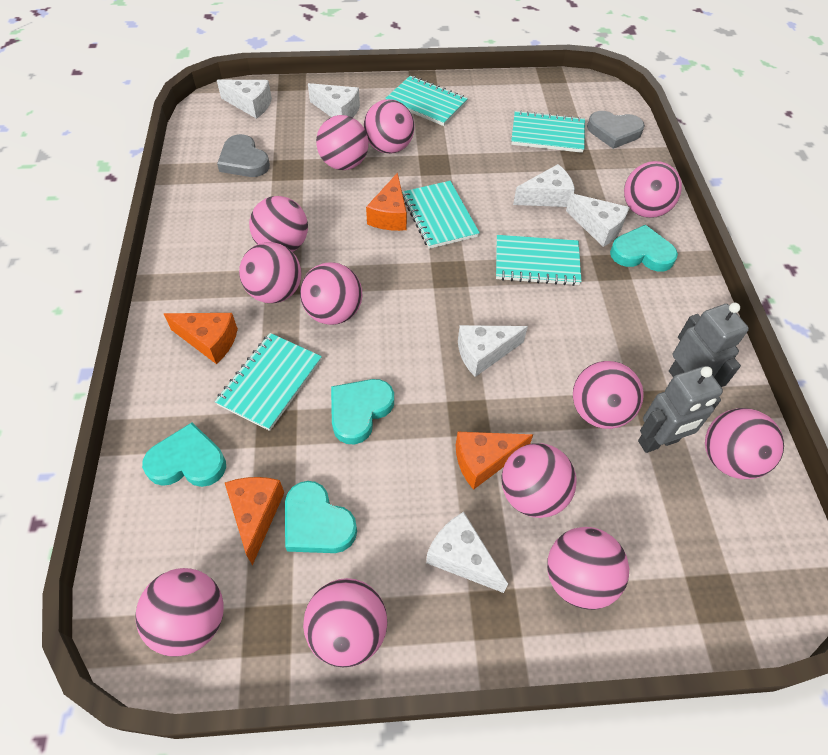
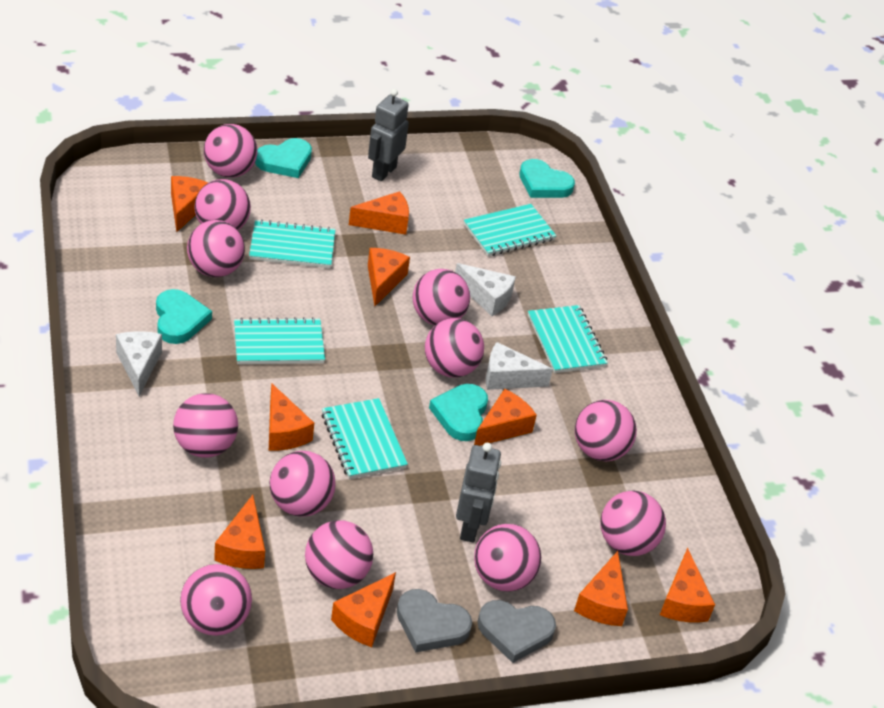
orange cheese: [164,313,238,364] [225,477,284,565] [366,173,407,231] [456,432,534,490] = 4 -> [171,176,208,233] [214,495,265,569] [269,383,314,451] [331,572,396,647] [349,191,409,235] [368,248,410,306] [474,389,537,446] [574,551,628,626] [660,548,715,623] = 9
white cheese: [217,80,272,119] [308,83,360,118] [426,512,508,593] [458,325,528,377] [513,164,575,207] [566,193,629,247] = 6 -> [116,331,162,396] [455,263,516,316] [486,342,553,390] = 3

